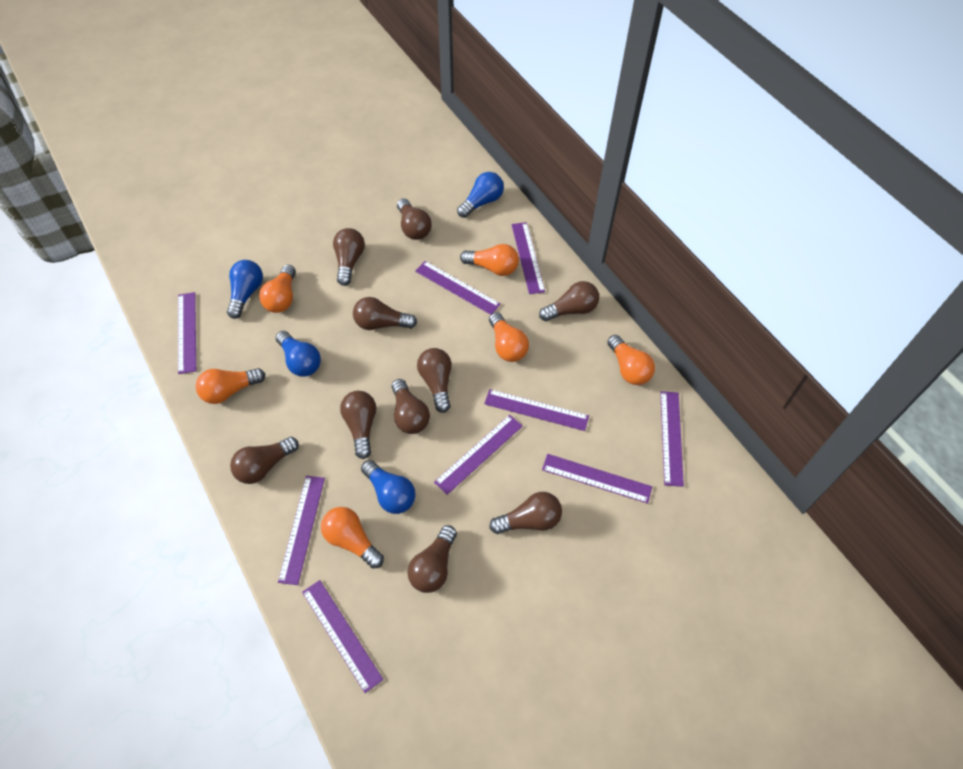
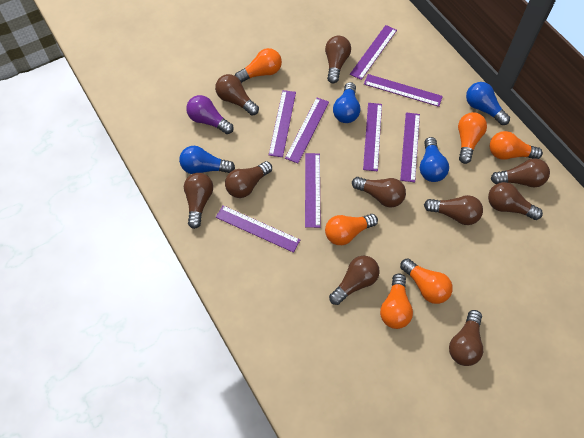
purple light bulb: none = 0 -> [186,95,234,134] = 1
purple ruler: [178,292,196,374] [278,476,325,585] [302,580,383,693] [415,261,501,315] [434,415,523,495] [484,389,589,431] [511,222,545,294] [542,454,652,504] [660,391,684,487] = 9 -> [216,205,300,253] [269,90,296,157] [285,97,329,163] [305,153,321,228] [350,25,397,80] [363,103,382,171] [364,74,443,107] [400,112,420,182] = 8

